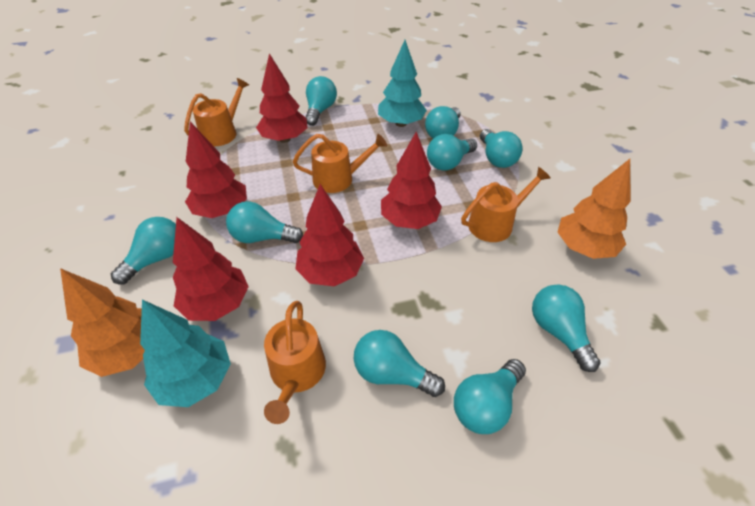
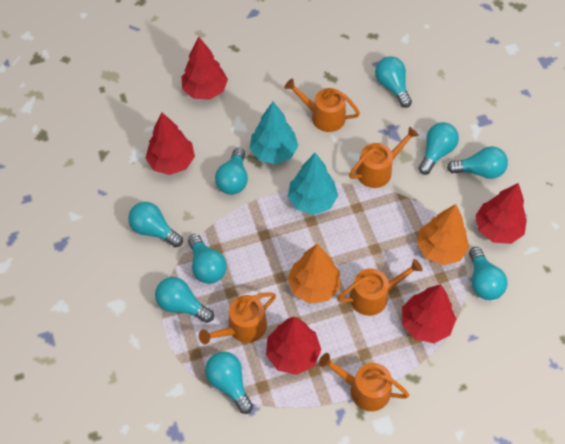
orange watering can: [184,78,249,146] [264,301,326,424] [293,134,387,193] [461,167,551,242] = 4 -> [199,292,276,345] [284,79,360,132] [319,353,409,411] [338,259,422,316] [349,127,419,188] = 5

